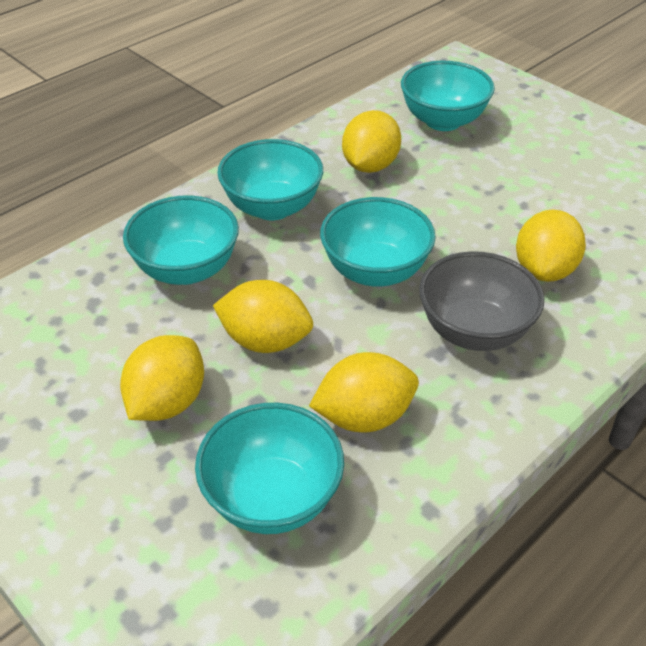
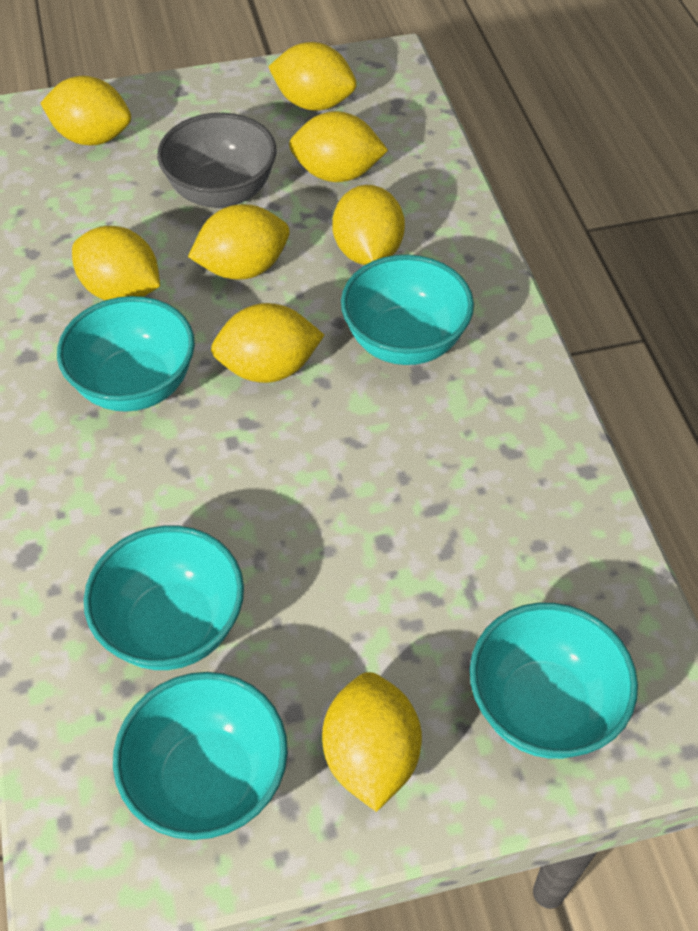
yellow lemon: [120,335,204,421] [213,280,313,353] [309,352,419,433] [342,110,401,173] [516,210,586,282] = 5 -> [41,76,131,146] [72,226,160,300] [188,204,290,280] [211,303,324,383] [268,42,357,111] [289,111,388,182] [322,672,422,812] [332,185,405,265] = 8

